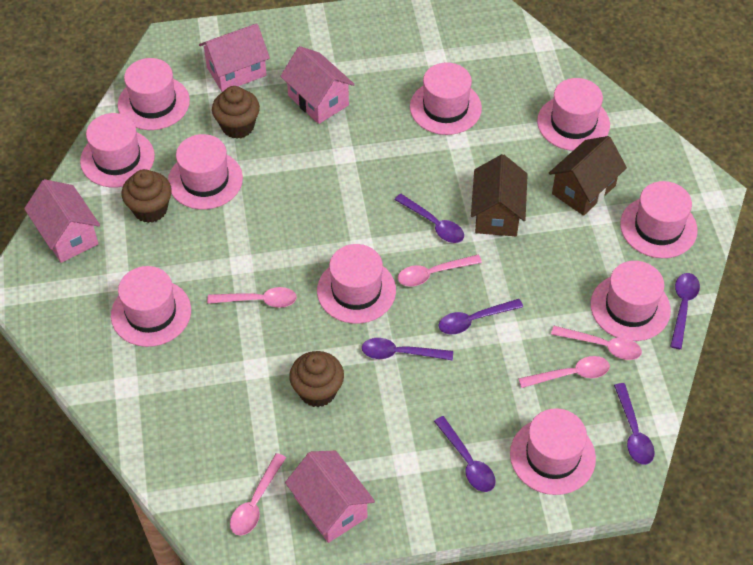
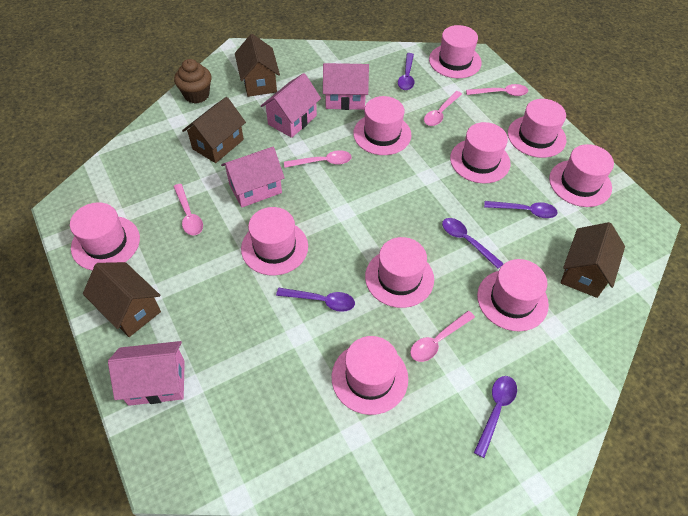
brown cupcake: [122,169,172,223] [212,86,260,139] [289,351,344,407] = 3 -> [174,59,212,104] = 1
brown house: [471,154,528,236] [549,136,627,216] = 2 -> [83,262,161,337] [182,97,246,163] [235,34,280,97] [560,222,625,298] = 4
purple spoon: [362,338,453,361] [394,194,464,243] [434,416,495,492] [438,299,523,334] [614,383,655,465] [670,273,700,349] = 6 -> [276,288,355,312] [398,53,414,90] [442,218,504,269] [474,376,517,458] [484,201,558,218] = 5

